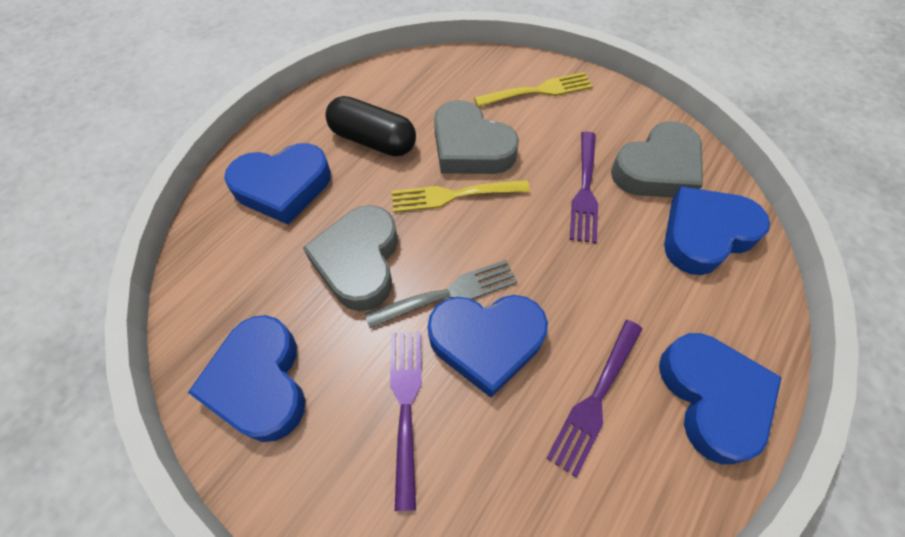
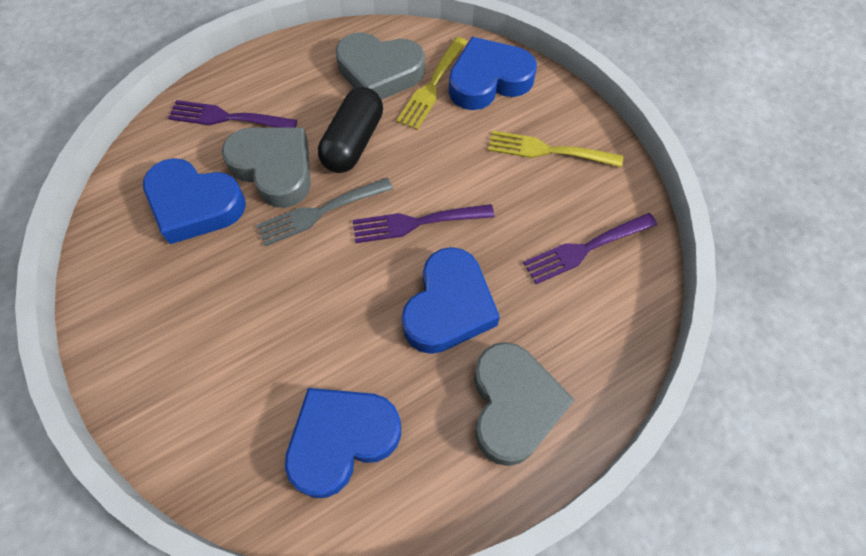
blue heart: [188,315,305,442] [224,143,331,225] [428,295,548,398] [659,333,782,464] [664,186,770,275] = 5 -> [143,158,246,244] [285,388,401,498] [402,247,500,354] [449,37,537,110] = 4

